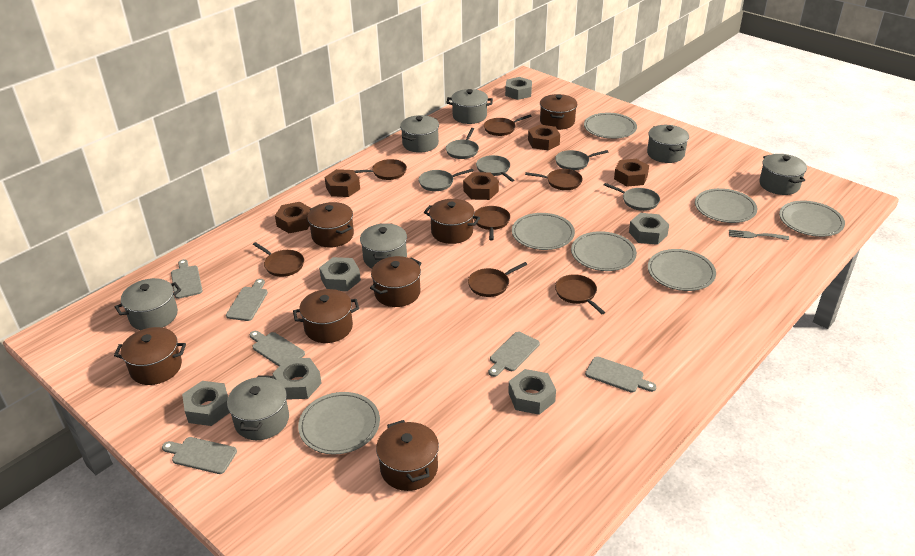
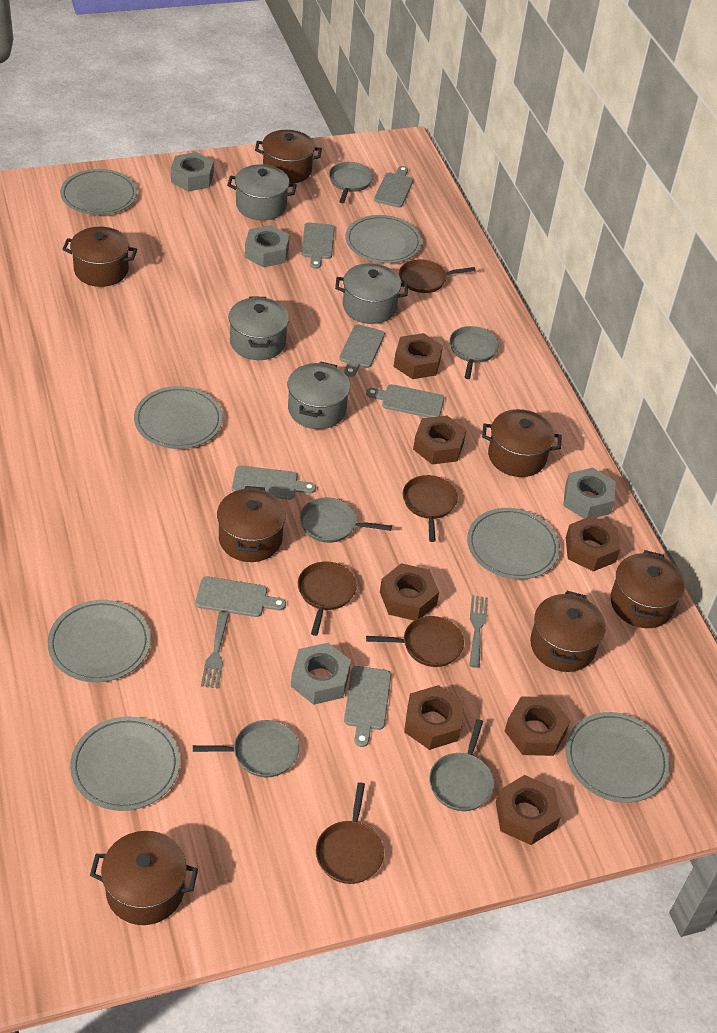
brown nut: [275,202,311,233] [325,169,360,197] [463,172,499,200] [528,125,560,151] [614,159,649,187] = 5 -> [380,563,439,620] [394,333,443,379] [404,685,464,750] [413,416,466,465] [496,775,561,845] [505,696,571,756] [566,516,620,572] = 7
brown pan: [253,242,304,277] [354,159,407,180] [468,262,527,297] [473,206,510,241] [484,115,531,136] [525,169,583,190] [555,274,605,314] = 7 -> [298,562,357,636] [316,782,384,884] [366,616,464,667] [399,259,476,293] [403,475,458,542] = 5
grey cutting board: [162,437,237,474] [171,259,203,299] [226,279,268,321] [249,331,305,366] [489,332,540,377] [585,356,657,393] = 6 -> [195,577,286,617] [232,465,316,500] [301,222,335,269] [339,324,385,377] [344,666,391,747] [366,384,444,418] [374,166,413,207] = 7
grey fork: [729,230,789,240] = 1 -> [201,612,229,689] [469,595,488,668] = 2
grey nut: [182,381,230,426] [272,358,322,400] [319,257,361,291] [505,77,532,100] [508,369,556,415] [629,213,669,245] = 6 -> [171,152,214,192] [245,225,289,267] [291,643,351,705] [563,468,616,519] = 4
grey pot: [115,278,181,330] [227,375,289,440] [360,223,407,268] [400,115,439,153] [446,89,493,124] [647,125,689,163] [759,154,807,195] = 7 -> [227,164,297,221] [228,297,289,360] [288,361,350,429] [335,263,408,324] = 4

